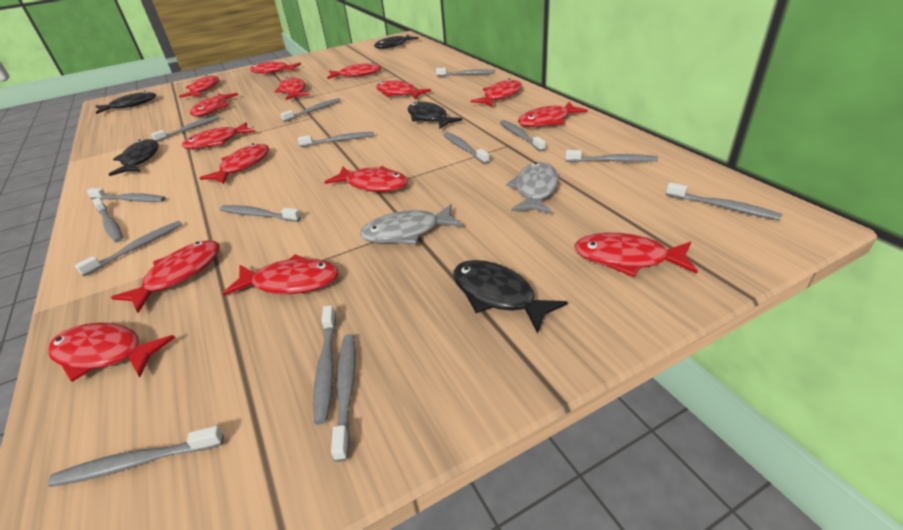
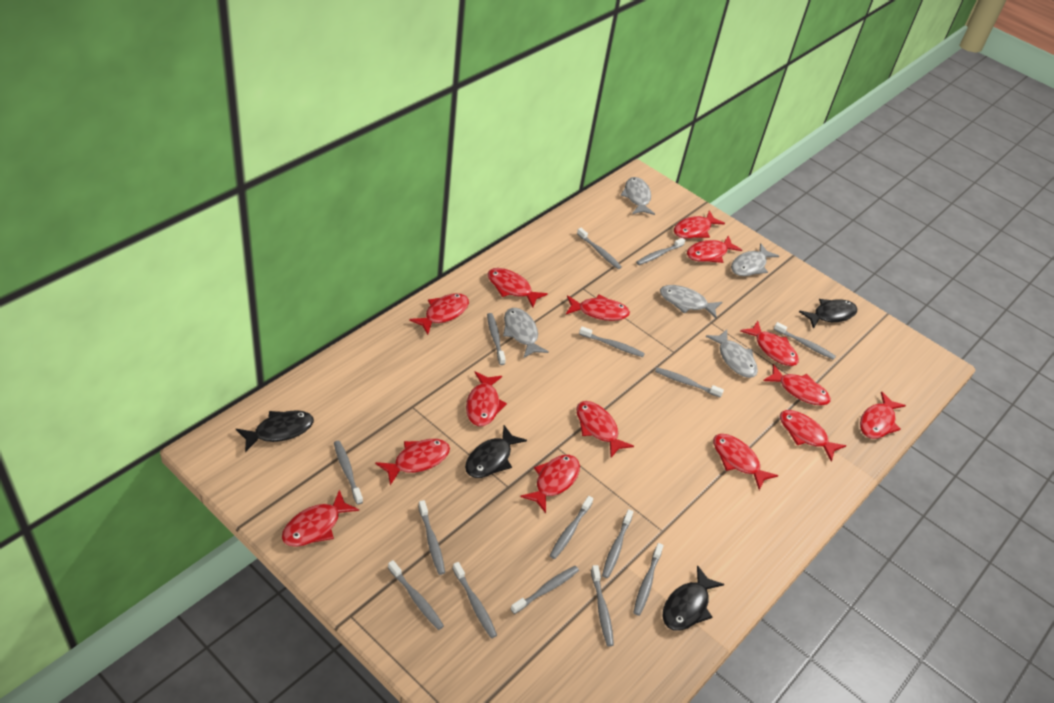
black fish: [96,91,156,114] [108,139,158,176] [374,35,419,49] [408,102,463,129] [453,260,568,334] = 5 -> [236,410,314,452] [465,425,527,478] [663,565,724,631] [799,299,857,329] = 4
grey fish: [360,204,463,244] [506,162,559,214] = 2 -> [503,308,549,358] [621,177,655,215] [660,285,722,319] [706,330,758,378] [731,243,779,276] = 5

